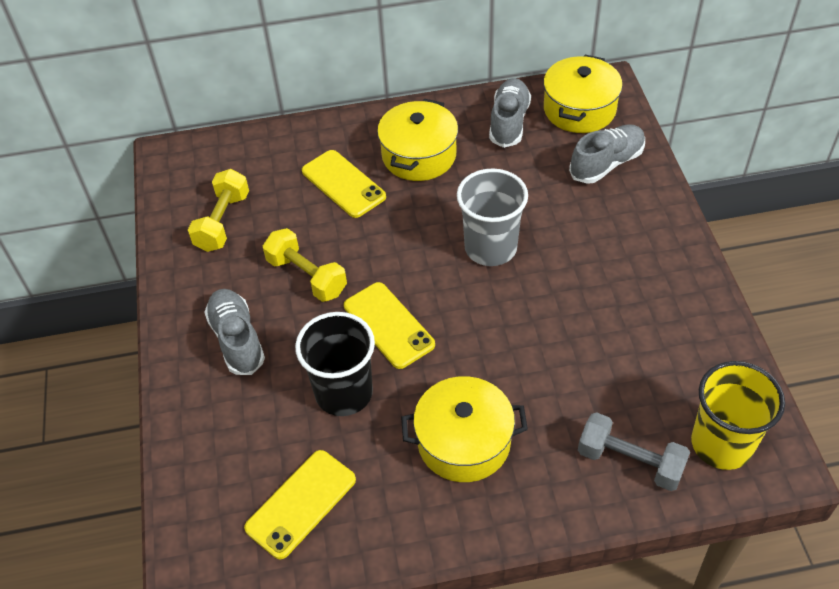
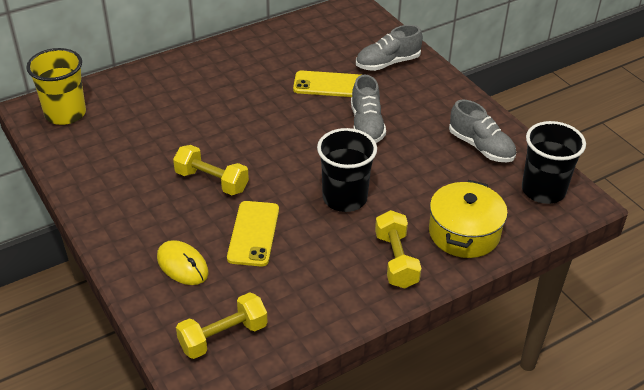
black cup: [295,312,375,416] = 1 -> [317,128,377,212] [522,121,586,204] = 2
grey cup: [457,169,528,266] = 1 -> none = 0
grey dumbbell: [578,412,690,491] = 1 -> none = 0
yellow dumbbell: [188,169,249,252] [263,228,347,302] = 2 -> [173,145,249,195] [176,292,268,359] [375,210,421,289] = 3
yellow mouse: none = 0 -> [157,240,208,285] = 1
yellow phone: [244,450,356,559] [302,150,386,218] [344,282,435,369] = 3 -> [227,201,279,266] [293,71,361,97] = 2
yellow pot: [377,99,458,181] [401,376,528,482] [543,55,623,133] = 3 -> [429,180,508,258] = 1

